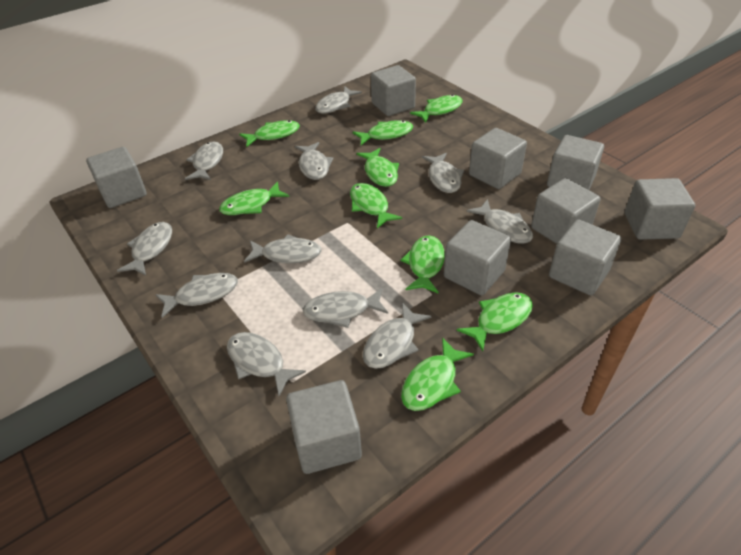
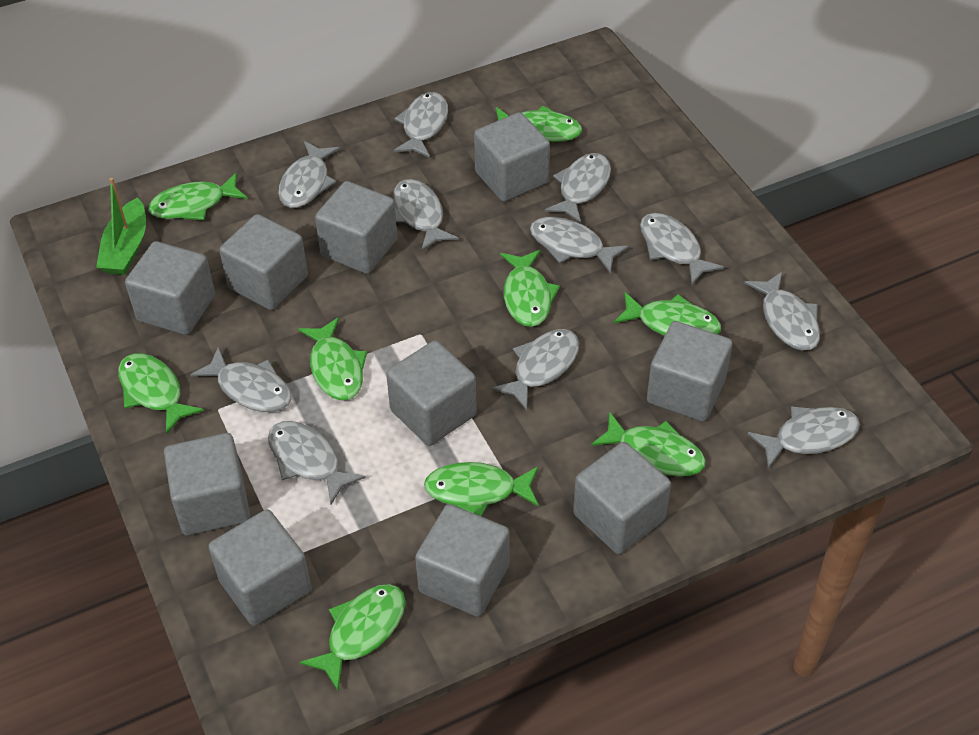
green boat: none = 0 -> [96,178,146,275] = 1
grey cube: [86,147,147,208] [286,380,362,474] [371,65,416,116] [444,220,511,295] [469,128,527,189] [531,178,601,244] [547,135,604,190] [549,219,621,295] [625,178,695,240] = 9 -> [125,241,215,335] [164,433,250,535] [208,509,312,626] [219,214,308,310] [315,181,398,274] [386,340,477,446] [415,504,510,617] [474,112,550,202] [573,442,671,554] [647,321,733,422] = 10

